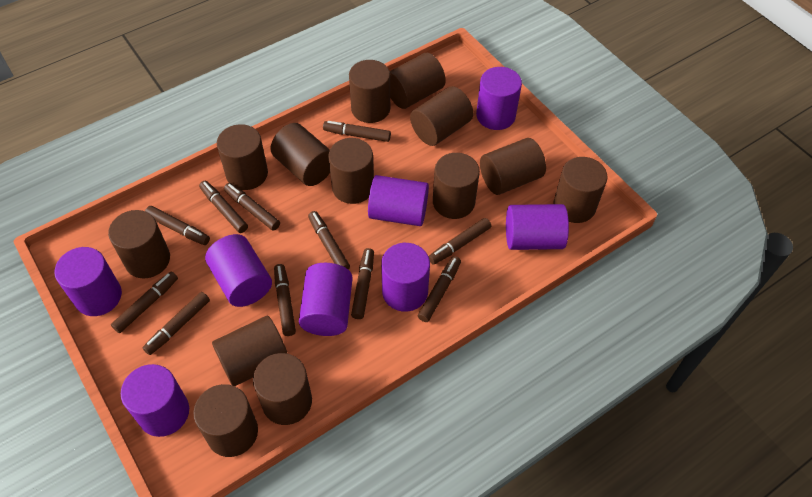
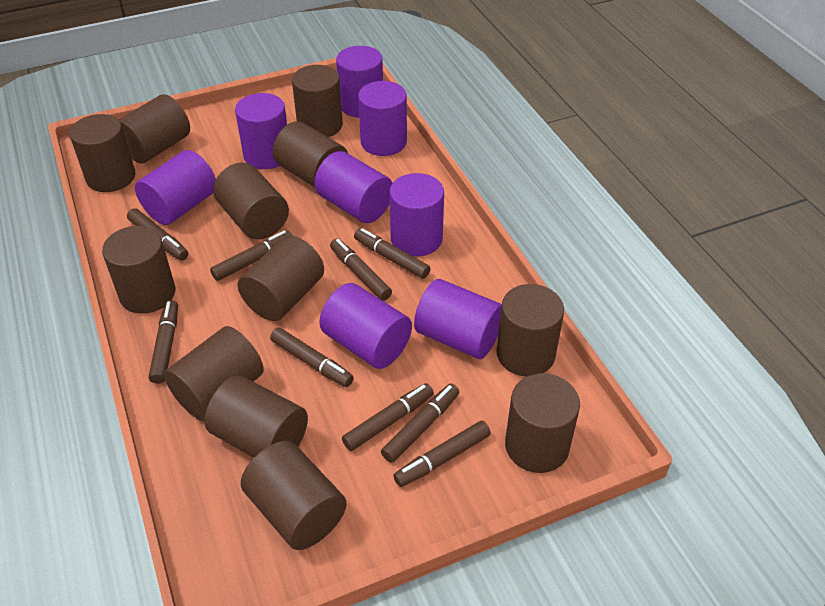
brown cylinder: [108,210,170,278] [193,384,258,457] [212,316,288,386] [217,124,268,190] [253,353,312,425] [270,123,330,186] [328,138,374,204] [349,60,390,123] [390,53,446,109] [410,86,473,146] [433,153,480,219] [480,138,546,195] [553,157,608,223] = 13 -> [69,114,135,192] [102,226,175,314] [119,94,190,164] [164,326,264,421] [204,375,308,458] [213,163,289,240] [238,235,324,321] [241,441,347,550] [273,121,348,187] [292,65,343,137] [496,284,564,377] [505,373,580,473] = 12
brown marker: [111,272,178,333] [143,292,210,355] [145,206,210,245] [199,181,248,233] [224,183,280,231] [274,264,296,336] [308,211,350,269] [323,121,391,142] [351,248,374,319] [418,256,461,322] [429,218,491,265] = 11 -> [127,208,188,261] [149,300,178,384] [210,230,293,281] [270,327,354,387] [330,239,392,301] [342,383,434,451] [354,228,431,279] [381,383,459,463] [393,421,491,487] = 9

